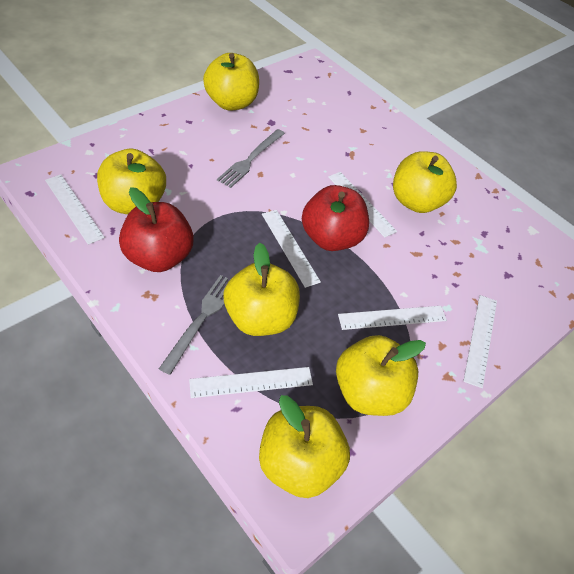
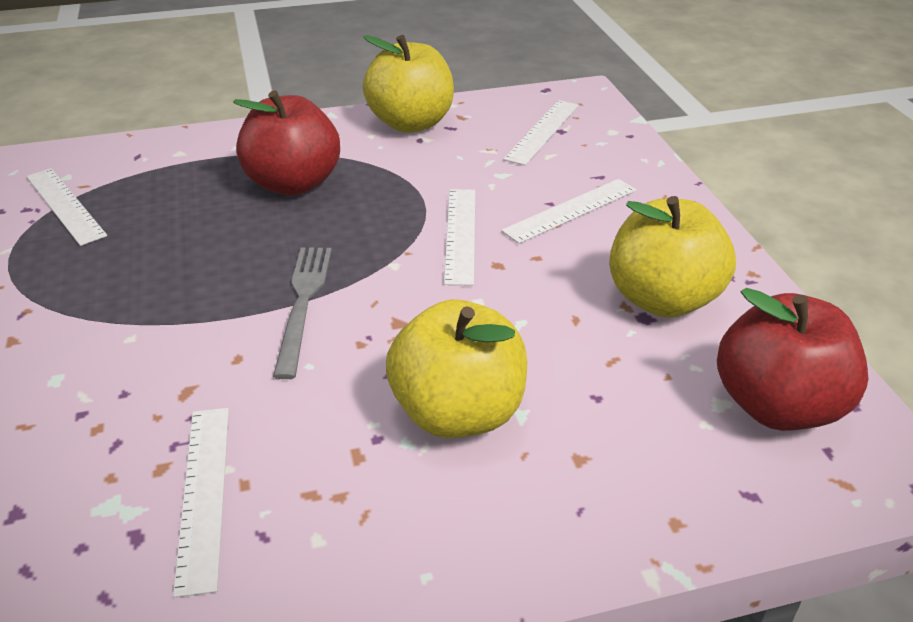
grey fork: [159,275,230,375] [217,129,285,188] = 2 -> [273,247,332,379] = 1
white ruler: [45,174,105,245] [189,367,313,398] [262,210,321,288] [328,172,397,238] [338,306,447,330] [463,295,497,388] = 6 -> [26,168,107,246] [173,408,229,598] [444,189,475,285] [501,179,637,244] [503,100,579,166] = 5
yellow apple: [97,149,166,214] [203,53,259,111] [224,243,300,336] [259,395,350,498] [336,335,426,416] [393,151,457,213] = 6 -> [363,35,454,133] [386,300,527,438] [609,196,736,318] = 3

